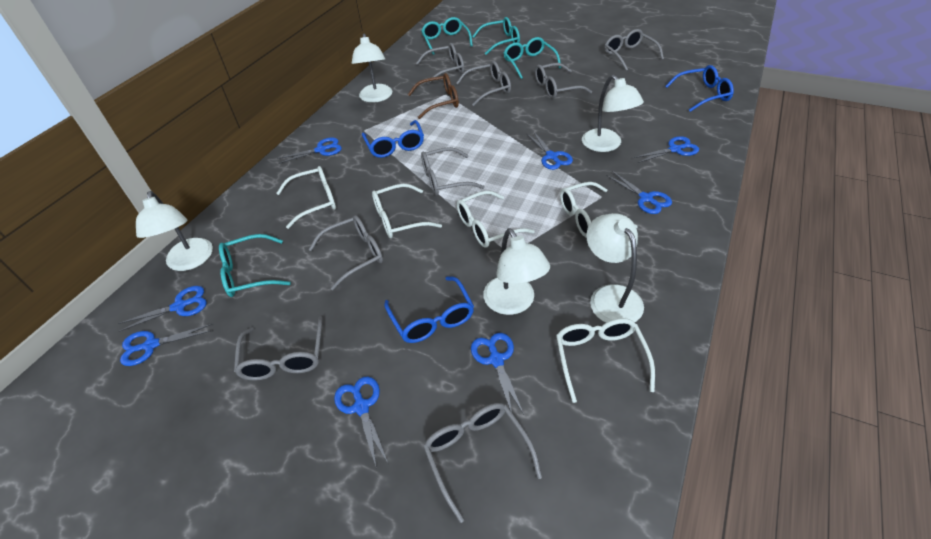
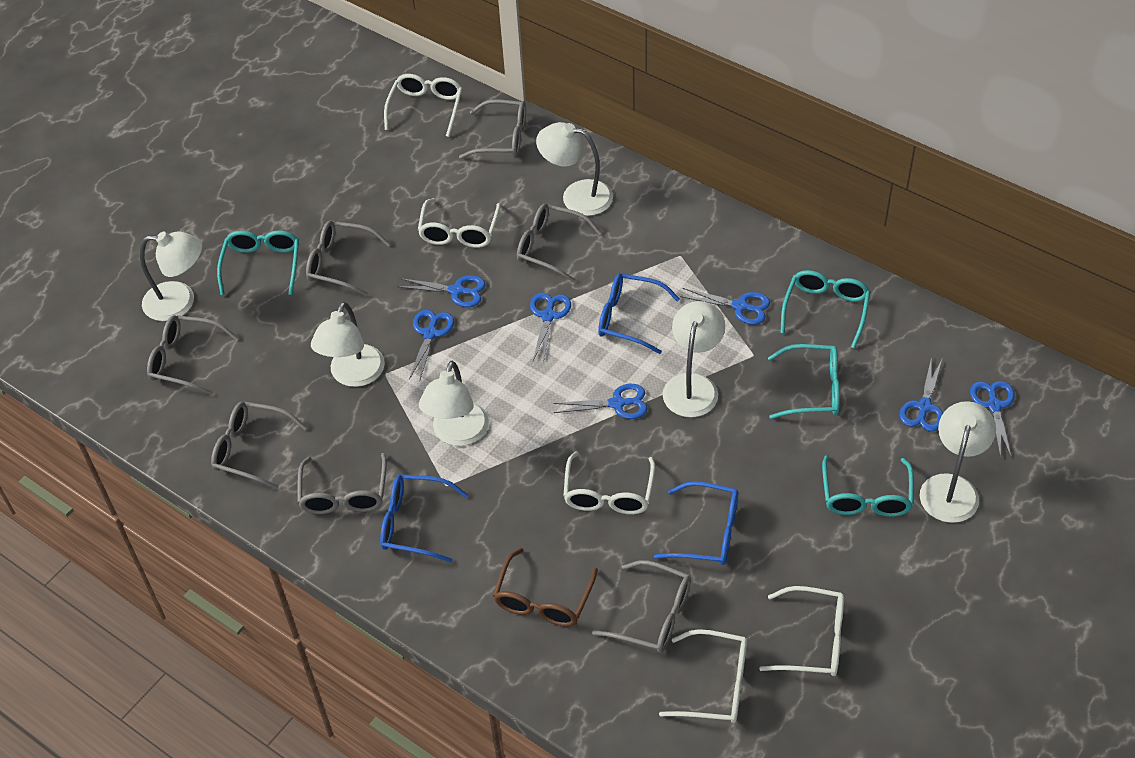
blue scissors: [118,286,207,332] [120,323,213,366] [277,137,342,164] [334,377,388,469] [471,333,524,414] [527,131,573,170] [606,171,672,214] [633,136,699,163] = 8 -> [397,275,485,307] [409,310,454,379] [530,293,571,363] [553,384,647,419] [680,288,770,325] [899,357,943,431] [970,381,1015,458] = 7
grey glasses: [234,316,322,381] [309,215,383,290] [416,43,464,84] [421,147,485,196] [423,403,542,523] [456,61,511,106] [535,63,592,99] [605,29,664,71] = 8 -> [147,315,238,395] [211,402,307,489] [298,453,387,514] [306,221,390,296] [459,99,526,159] [517,203,602,283] [592,560,691,653] = 7
white lamp: [136,191,213,271] [352,34,392,103] [483,228,550,315] [582,75,644,152] [586,213,644,323] = 5 -> [140,232,202,321] [311,302,385,387] [419,361,489,446] [536,122,613,216] [663,301,725,417] [920,401,996,523] = 6

